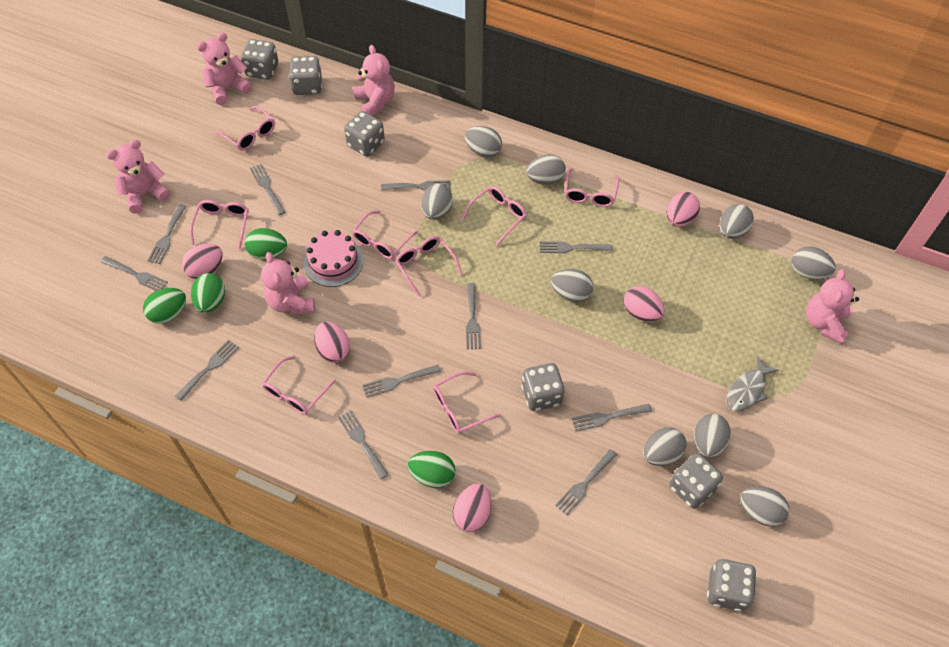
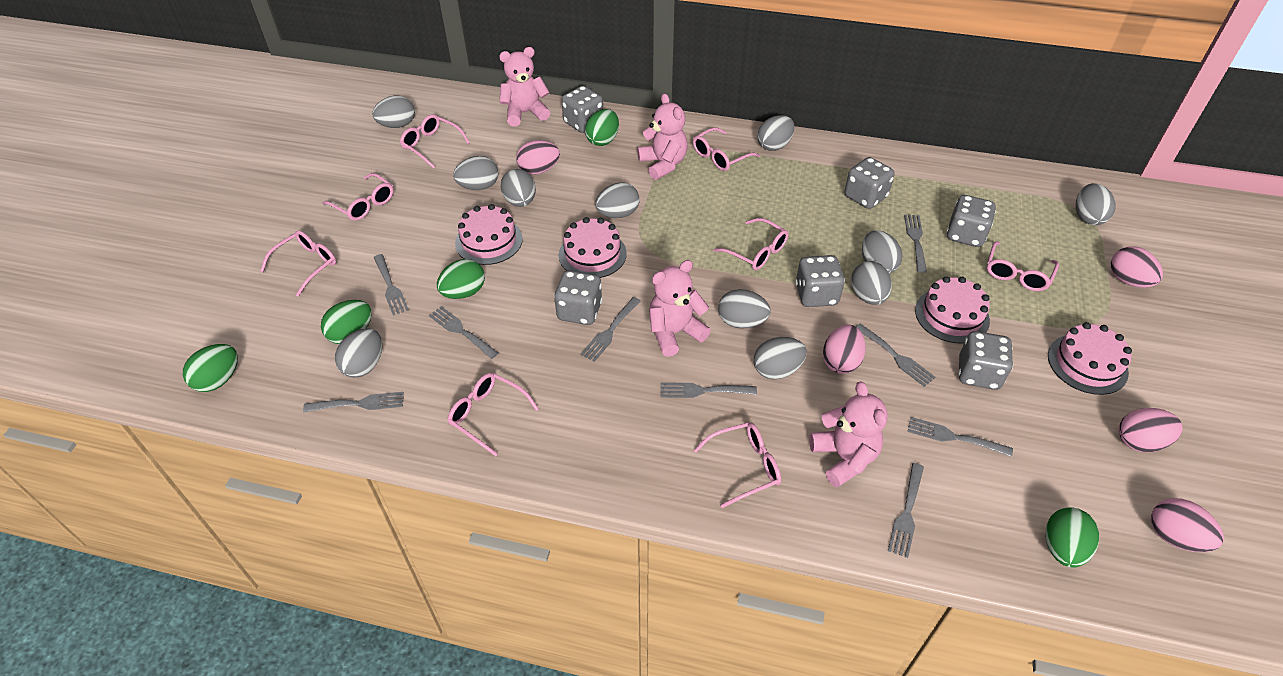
green egg: [143,288,186,324] [191,273,225,313] [245,228,287,260] [408,451,455,488] = 4 -> [183,344,238,392] [321,300,372,344] [437,259,485,299] [585,109,619,146] [1045,507,1099,568] = 5
grey egg: [422,184,453,220] [465,126,502,158] [526,154,566,185] [551,269,593,302] [643,427,687,466] [694,414,731,458] [720,204,754,239] [740,486,789,526] [792,246,836,279] = 9 -> [335,328,382,378] [372,96,415,128] [453,156,499,190] [501,169,536,207] [595,183,640,218] [718,289,771,329] [754,337,807,379] [757,115,795,151] [851,261,892,305] [862,230,902,274] [1076,183,1116,225] = 11
grey fish: [727,356,779,411] = 1 -> none = 0
grey fork: [101,256,168,291] [147,204,186,264] [175,340,239,401] [250,164,285,215] [338,410,389,479] [363,365,441,398] [381,180,451,191] [466,283,481,349] [540,241,613,253] [555,449,617,515] [572,404,652,431] = 11 -> [303,392,404,412] [374,254,409,316] [429,306,498,359] [580,297,641,362] [660,382,757,398] [856,324,936,387] [888,463,924,558] [904,214,927,273] [908,417,1013,457] = 9
pink cake: [304,230,363,287] = 1 -> [455,204,523,265] [559,217,627,278] [915,276,990,344] [1048,322,1132,395] = 4
pink teddy bear: [106,140,170,213] [197,33,252,105] [261,252,315,315] [353,45,395,116] [806,269,859,344] = 5 -> [499,47,550,126] [637,93,688,180] [649,260,711,357] [809,381,888,488] = 4

